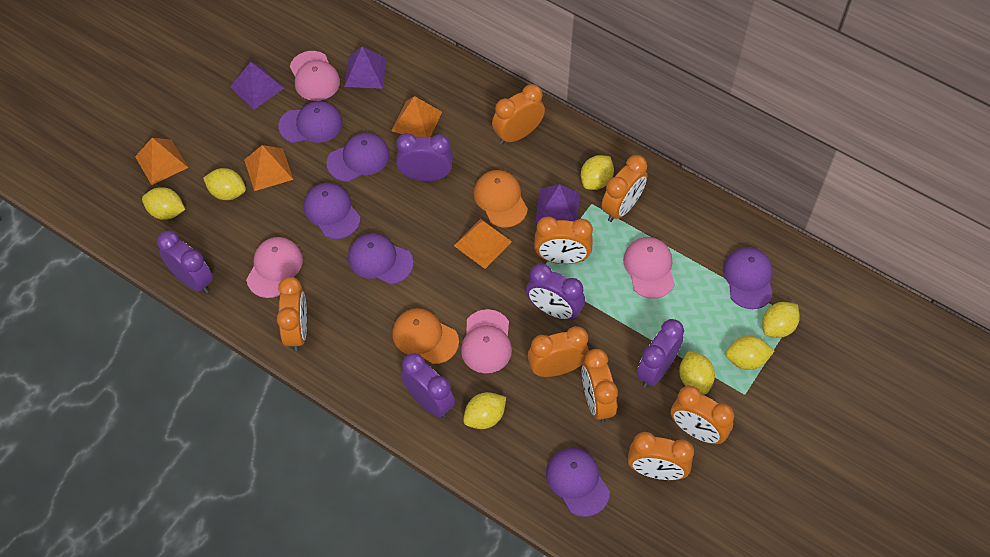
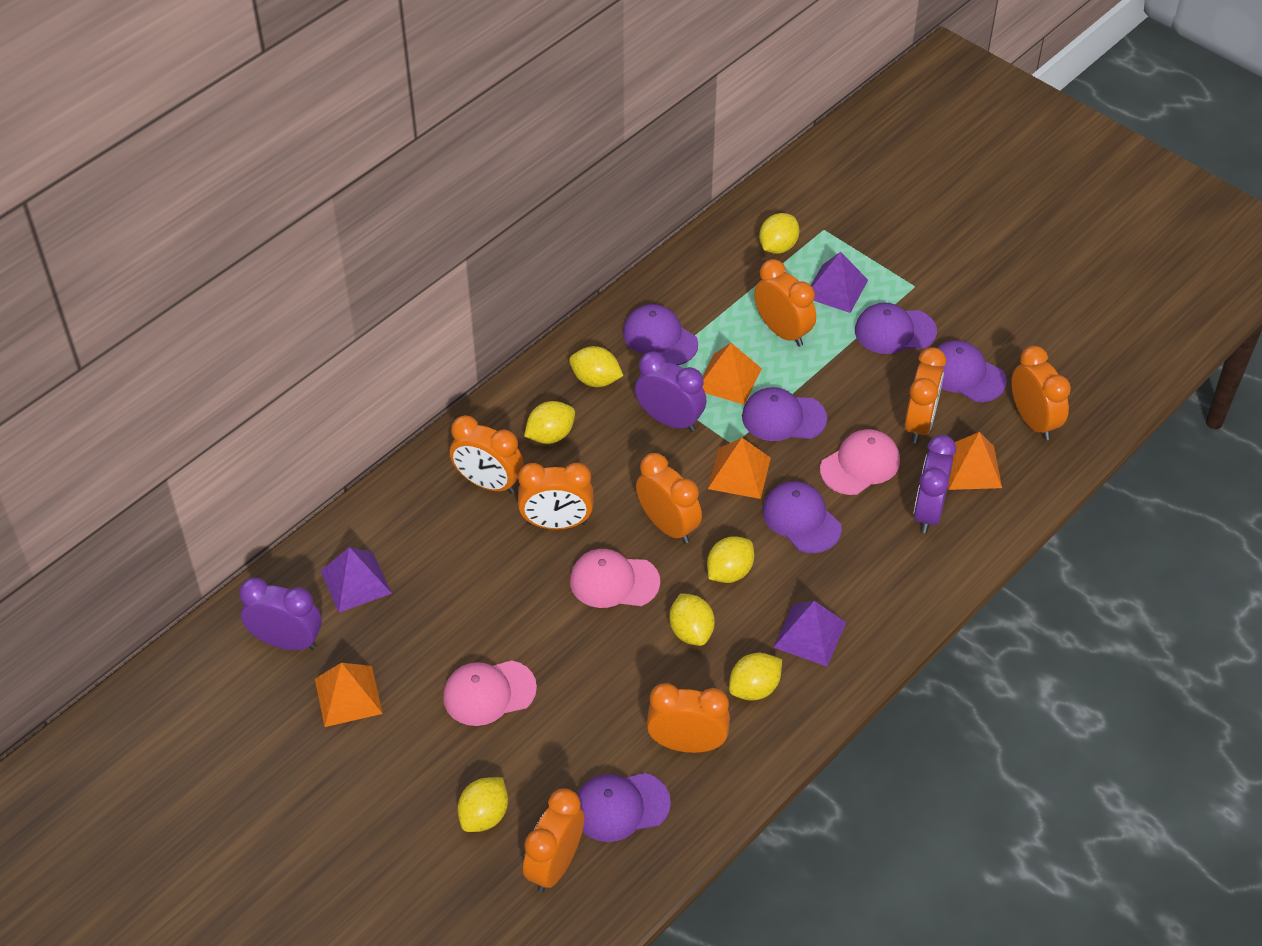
orange cap: [392,308,459,364] [474,170,528,227] = 2 -> none = 0
pink cap: [246,237,303,298] [290,51,340,101] [461,309,512,373] [623,237,675,299] = 4 -> [443,660,537,726] [570,549,660,608] [820,429,900,495] = 3
purple clock: [157,231,213,293] [396,133,453,181] [400,353,455,418] [526,264,585,321] [636,319,684,388] = 5 -> [239,577,322,650] [635,351,706,432] [914,435,956,533] = 3

